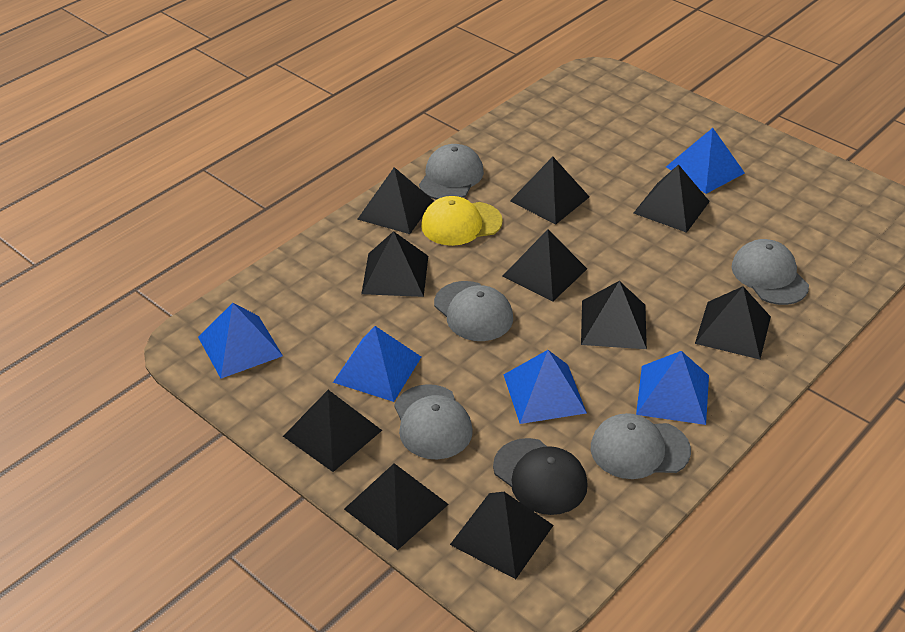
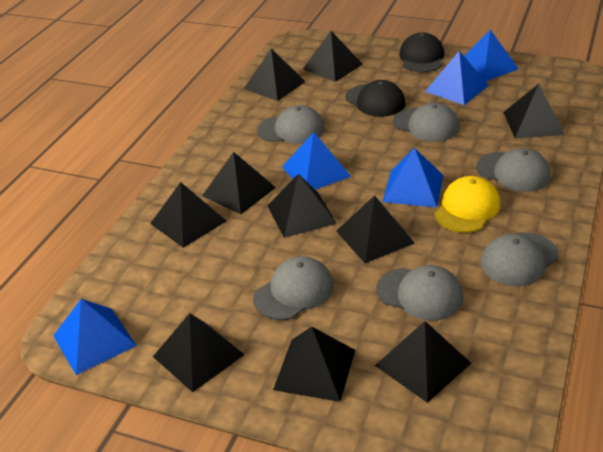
black cap: [493,438,588,515] = 1 -> [345,80,406,117] [399,32,444,72] = 2
grey cap: [394,384,473,460] [419,144,484,200] [434,281,513,341] [591,413,691,479] [732,239,809,305] = 5 -> [253,256,334,320] [257,105,325,144] [376,265,463,321] [393,103,459,142] [476,148,551,192] [481,232,559,286] = 6

